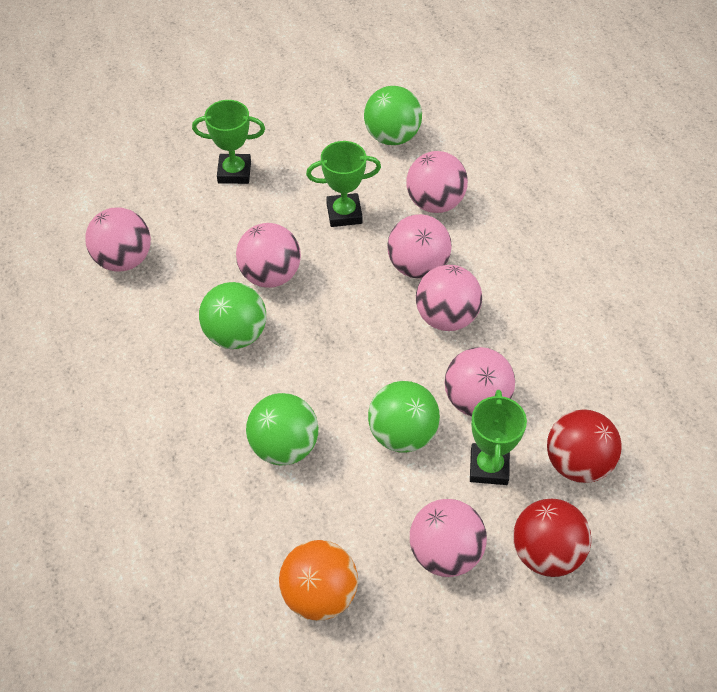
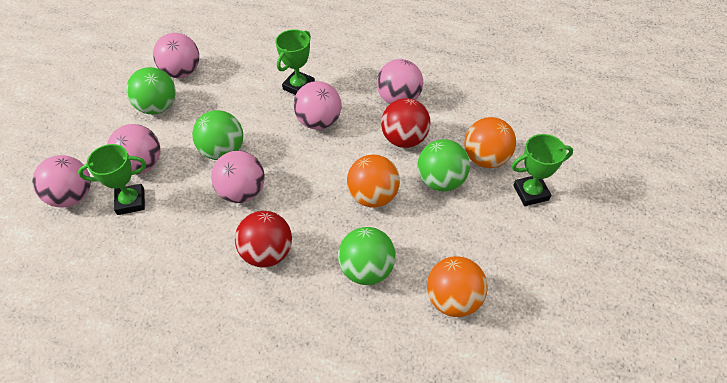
orange ball: [279,540,358,621] = 1 -> [347,155,400,208] [427,256,487,317] [464,117,516,168] = 3
pink ball: [85,208,151,272] [236,223,301,288] [387,214,452,279] [407,151,468,213] [410,499,487,577] [416,265,482,331] [444,347,515,416] = 7 -> [32,155,91,207] [107,124,160,174] [153,33,199,78] [211,151,265,203] [293,81,342,130] [377,59,423,104] = 6

